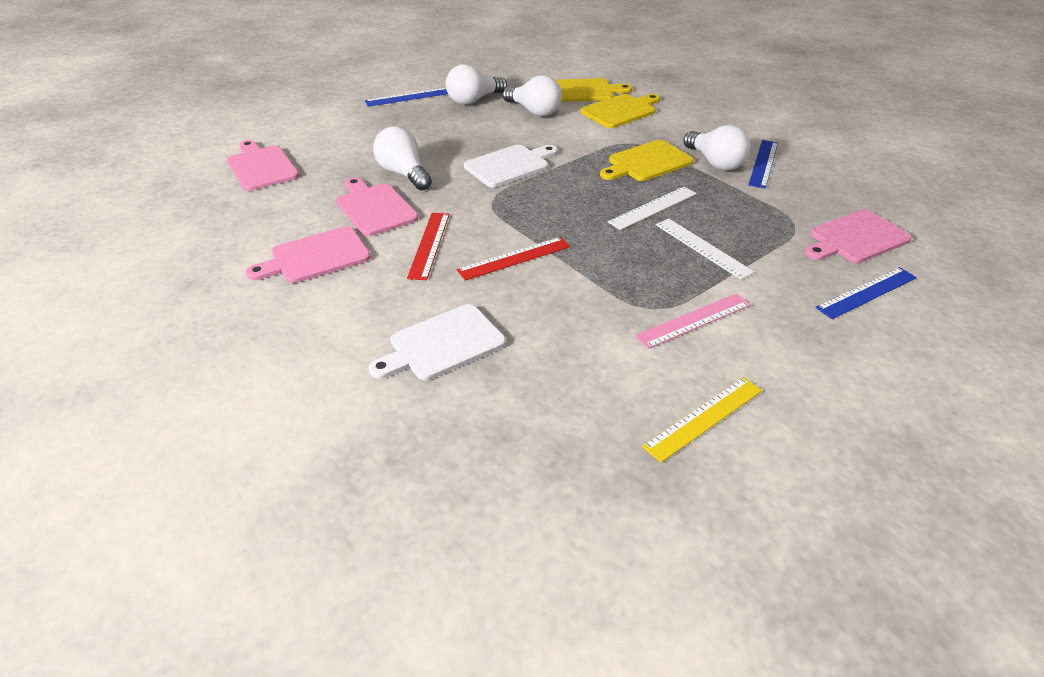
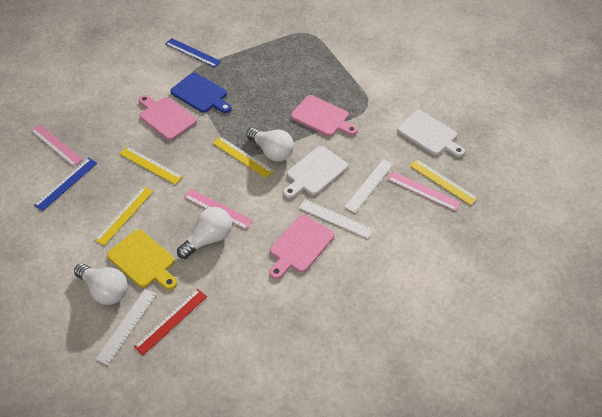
blue cutting board: none = 0 -> [170,73,232,113] = 1
blue ruler: [365,88,448,107] [749,140,778,189] [816,267,917,319] = 3 -> [34,158,97,211] [165,38,221,67] = 2
pink cutting board: [227,140,299,191] [246,226,371,283] [336,177,418,236] [805,209,912,263] = 4 -> [139,95,197,140] [269,215,335,279] [291,95,358,136] = 3
pink ruler: [635,293,751,349] = 1 -> [30,124,83,167] [184,189,253,230] [387,171,461,211] = 3
red ruler: [407,213,450,280] [457,237,570,281] = 2 -> [134,289,207,355] = 1
white light bulb: [373,126,432,190] [445,64,507,105] [503,75,562,116] [683,125,751,171] = 4 -> [74,263,128,305] [177,207,232,259] [246,128,294,162] = 3
white ruler: [608,187,697,230] [656,219,754,280] = 2 -> [96,289,157,365] [299,199,374,239] [345,159,393,213] = 3
yellow cutting board: [556,78,632,102] [581,94,660,128] [600,140,694,181] = 3 -> [107,229,177,290] = 1
yellow ruler: [642,377,762,463] = 1 -> [95,186,153,246] [119,146,183,185] [213,136,274,178] [410,159,477,205] = 4

